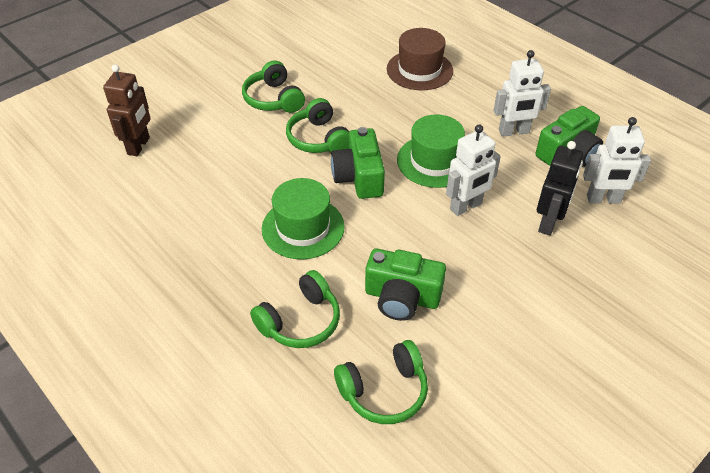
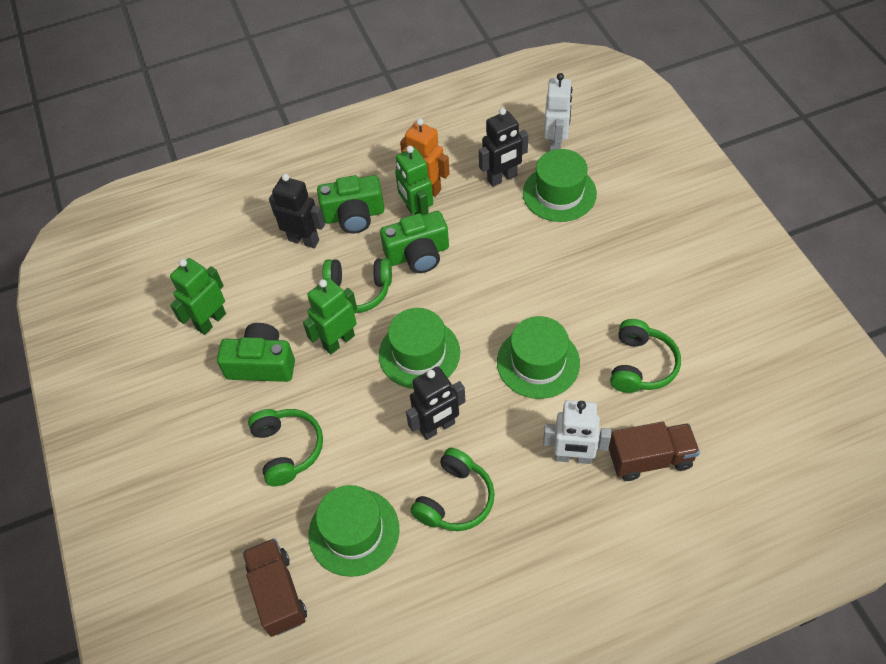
black robot: [537,141,583,235] = 1 -> [269,174,325,248] [406,366,466,440] [479,108,528,187] = 3
brown hat: [387,28,453,90] = 1 -> none = 0
brown robot: [103,64,150,156] = 1 -> none = 0
brown truck: none = 0 -> [242,538,307,637] [609,421,700,481] = 2
green hat: [262,178,345,259] [397,114,465,188] = 2 -> [309,485,400,577] [379,308,460,389] [497,316,580,399] [523,149,597,222] = 4
green robot: none = 0 -> [170,258,226,335] [303,278,357,355] [395,146,433,215] = 3
orange robot: none = 0 -> [400,118,450,197] = 1
white robot: [446,124,501,216] [493,50,551,137] [583,117,651,204] = 3 -> [543,400,611,464] [544,73,572,151] = 2

